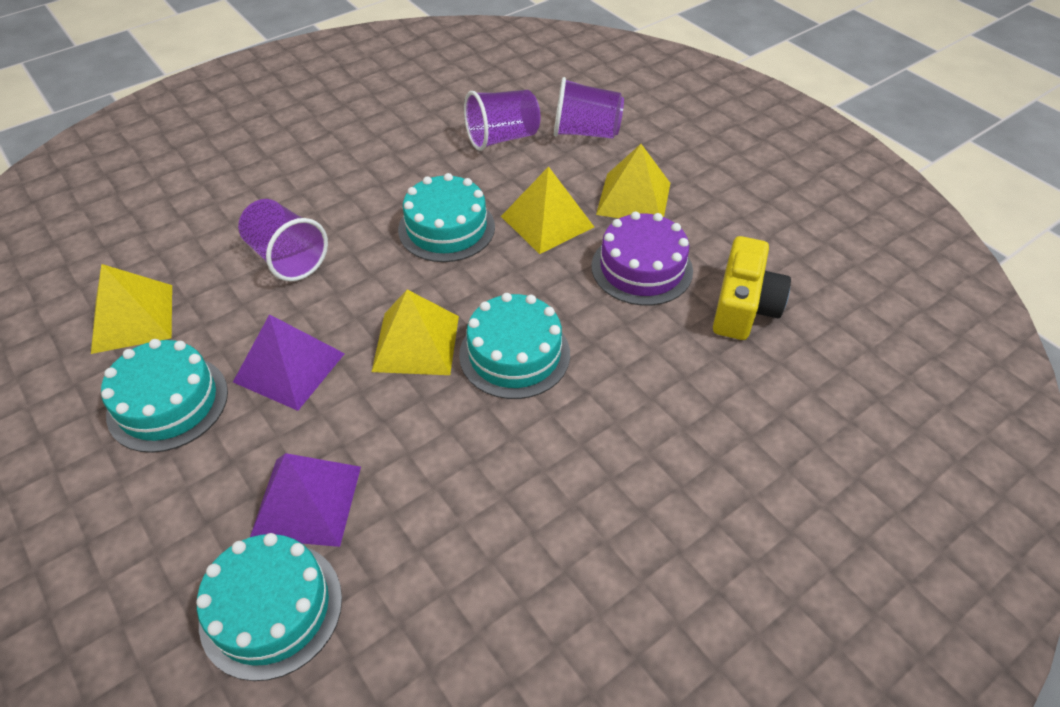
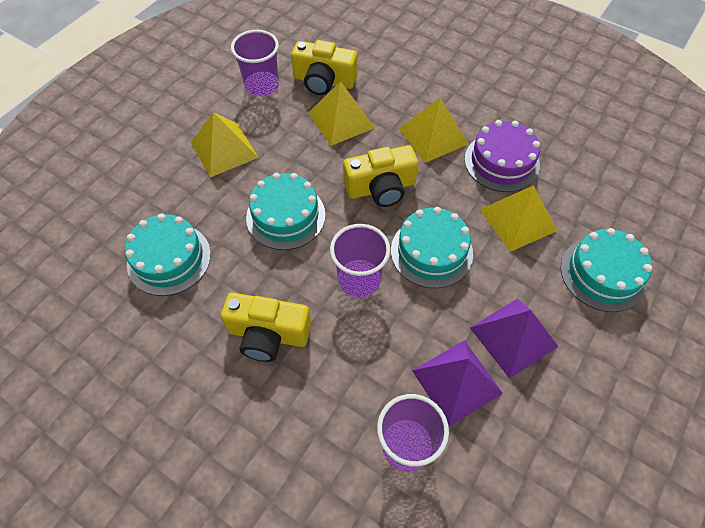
yellow camera: [713,236,791,340] = 1 -> [221,292,311,362] [291,40,357,95] [343,145,419,207] = 3

